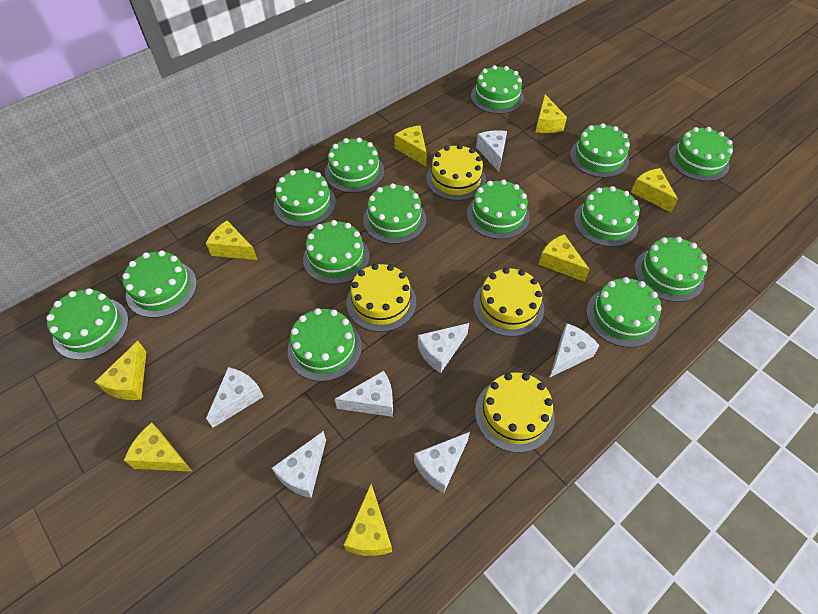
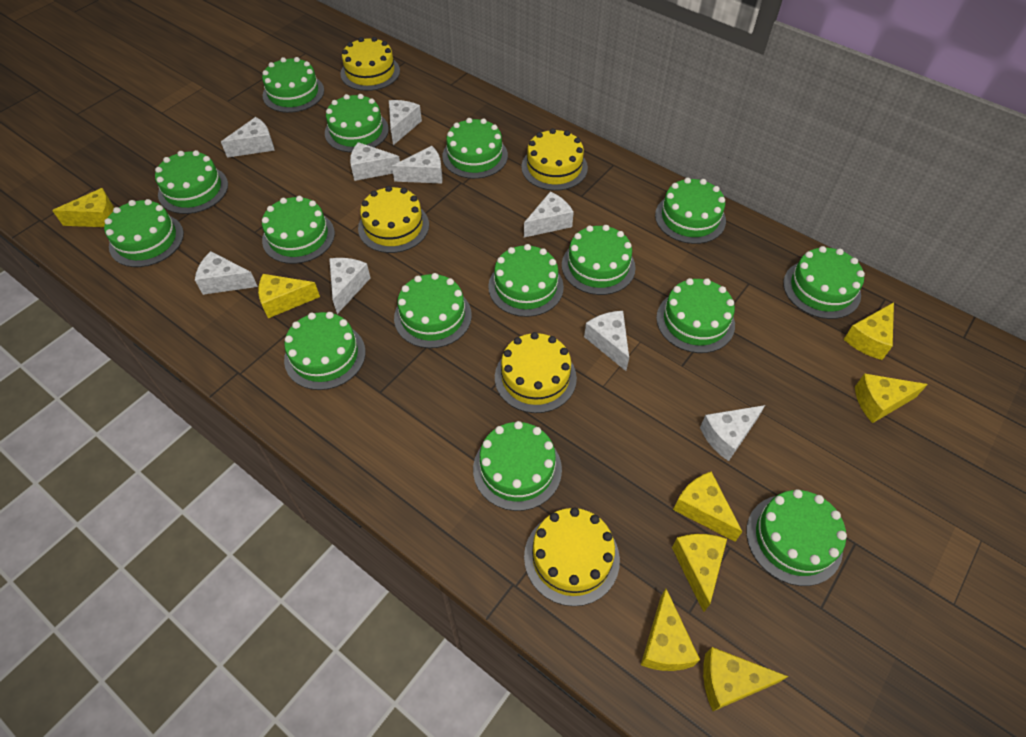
green cake: [46,288,129,360] [122,250,197,318] [274,168,336,227] [288,308,362,382] [303,220,369,284] [325,138,384,193] [363,183,426,244] [467,180,530,239] [471,65,524,114] [570,123,630,178] [574,186,640,247] [586,277,662,348] [634,237,708,302] [669,127,733,181] = 14 -> [104,199,184,267] [155,150,228,214] [262,57,324,113] [262,196,335,264] [284,312,366,390] [325,94,389,152] [394,273,472,348] [442,118,508,179] [473,421,562,511] [488,244,564,317] [562,225,636,295] [655,178,726,244] [656,278,735,353] [746,489,847,586] [783,246,865,319] = 15
white cheese: [206,367,264,428] [272,431,326,498] [335,371,393,417] [414,432,470,493] [418,323,469,373] [476,130,507,172] [549,323,600,378] = 7 -> [195,251,258,295] [221,117,275,158] [329,258,370,314] [350,142,400,181] [389,100,422,145] [392,146,443,184] [524,191,574,238] [584,311,629,371] [700,405,765,461] = 9
yellow cake: [346,264,416,332] [426,144,486,201] [473,268,544,337] [475,373,555,453] = 4 -> [340,37,400,91] [358,186,429,253] [495,332,577,413] [521,128,588,191] [524,508,620,606] = 5

